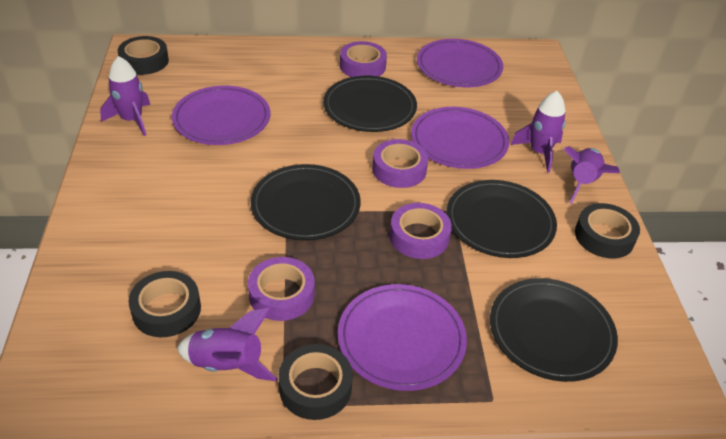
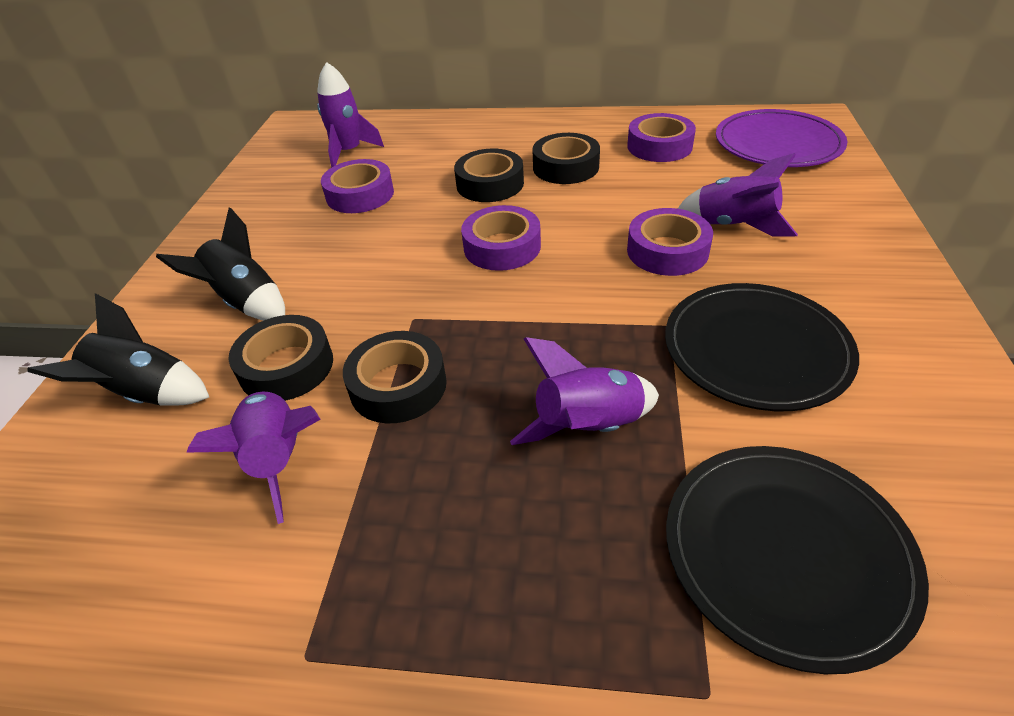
black plate: [251,164,361,241] [323,76,417,132] [447,180,557,258] [490,278,618,382] = 4 -> [665,283,859,411] [666,446,929,674] = 2
black rocket: none = 0 -> [27,293,209,406] [156,207,285,321] = 2
purple plate: [172,86,270,145] [338,284,467,391] [411,107,509,169] [417,39,503,87] = 4 -> [716,109,848,167] = 1

